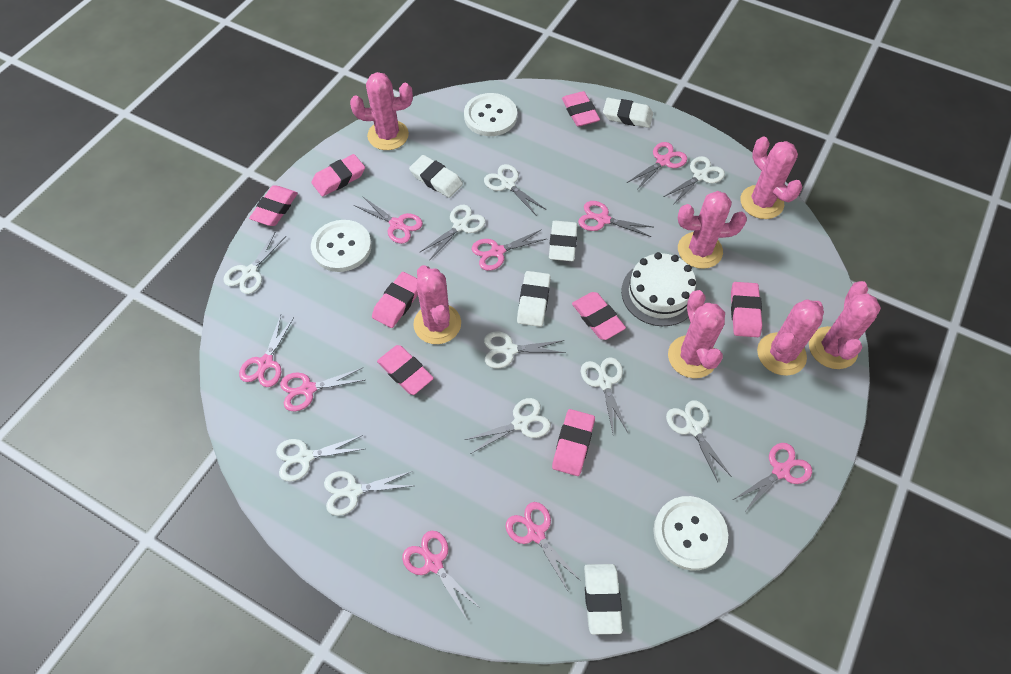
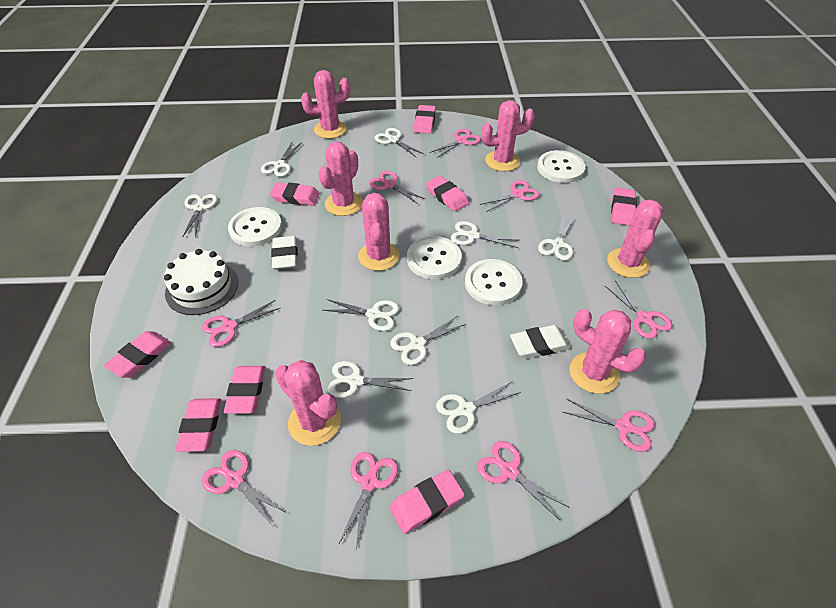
white button: [311,220,372,272] [464,93,517,136] [653,496,728,571] = 3 -> [228,207,282,246] [407,236,462,279] [465,259,523,305] [537,150,585,183] = 4
white eraser: [409,155,463,198] [517,271,551,327] [549,221,577,261] [584,564,623,635] [603,98,653,128] = 5 -> [271,236,298,269] [510,325,571,359] = 2
white scissors: [224,232,286,294] [276,435,364,482] [324,471,413,516] [420,205,485,261] [465,398,551,453] [484,164,546,216] [484,331,565,368] [581,357,628,433] [663,156,725,205] [666,400,732,482] = 10 -> [183,194,218,237] [261,142,302,177] [323,299,399,331] [328,361,413,398] [375,128,424,158] [390,316,466,365] [436,381,521,434] [451,221,518,248] [538,217,575,260] = 9

